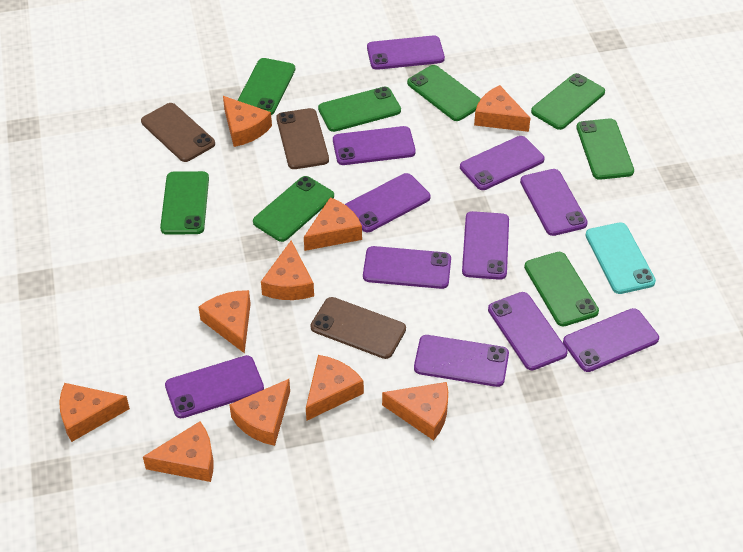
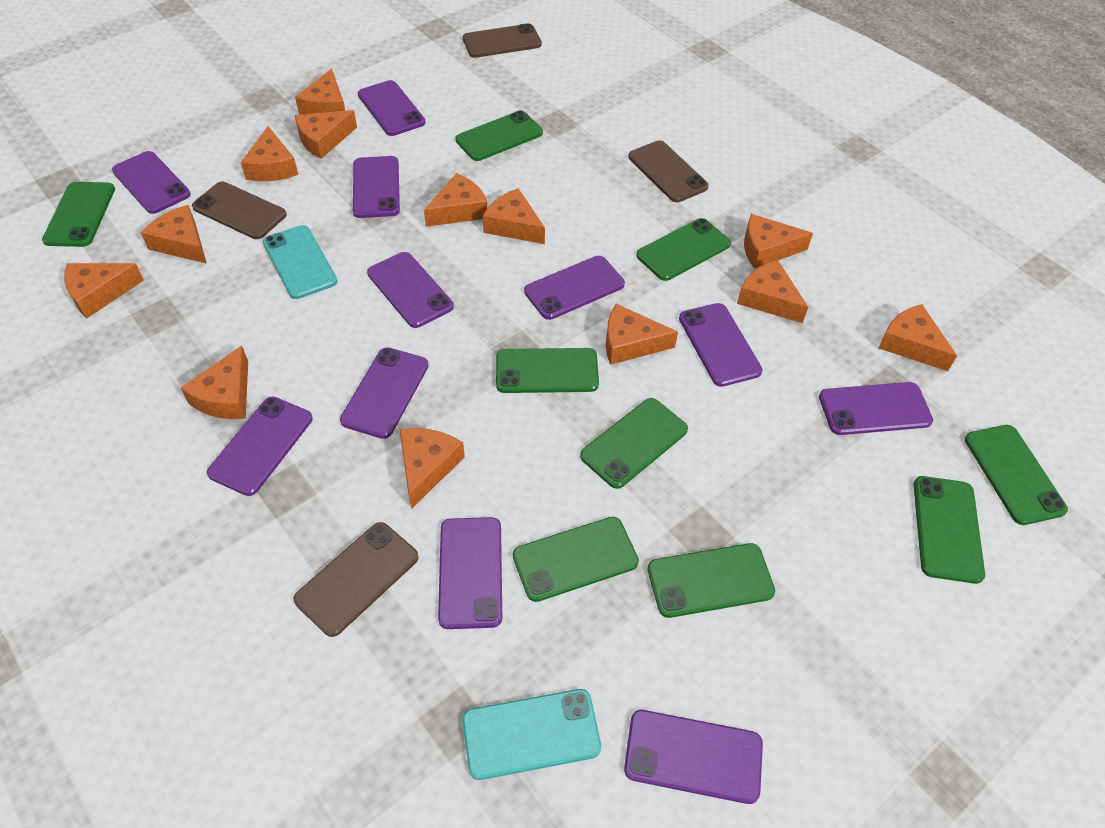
brown phone: [141,103,215,162] [276,108,329,169] [310,297,406,359] = 3 -> [192,182,287,239] [293,522,419,637] [463,23,542,58] [628,140,709,202] = 4
green phone: [160,171,209,235] [237,58,295,115] [253,176,334,242] [318,87,401,132] [407,65,481,121] [524,252,599,326] [531,73,605,130] [576,118,634,180] = 8 -> [42,182,115,247] [455,110,543,161] [496,348,599,393] [513,517,639,602] [580,398,688,489] [636,218,731,281] [647,543,775,618] [913,476,985,584] [965,425,1068,525] = 9
orange cheese: [59,383,130,442] [143,421,214,482] [199,290,251,353] [223,96,272,147] [229,379,290,446] [261,241,314,300] [304,197,362,251] [306,355,364,421] [382,382,448,441] [474,85,530,132] = 10 -> [64,263,144,319] [141,205,207,264] [181,346,248,419] [240,126,298,181] [295,69,345,115] [295,110,357,159] [400,428,465,509] [424,173,487,227] [483,188,545,244] [606,304,678,365] [737,260,808,323] [744,214,813,269] [878,304,957,371] = 13
turquoise phone: [585,222,656,294] = 1 -> [263,225,338,299] [462,689,601,780] = 2

